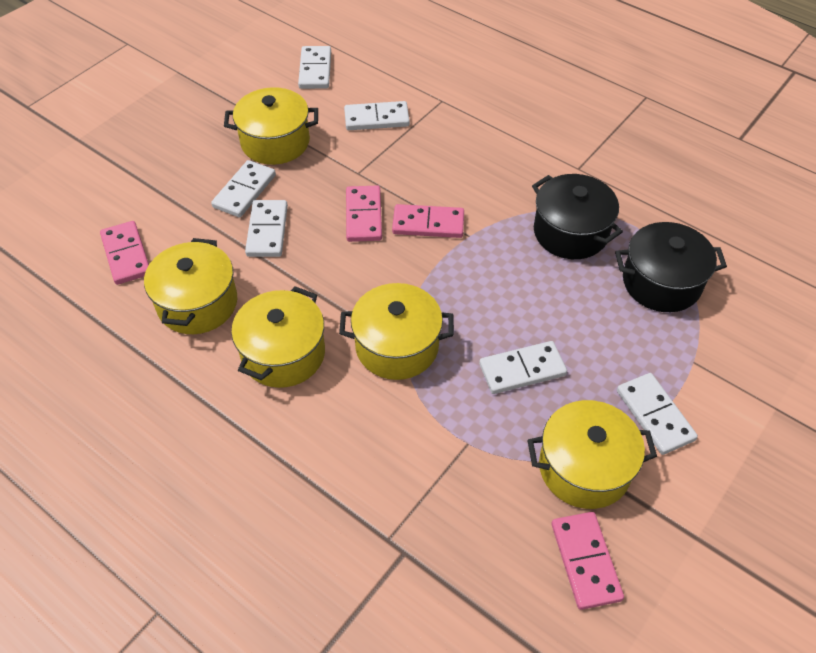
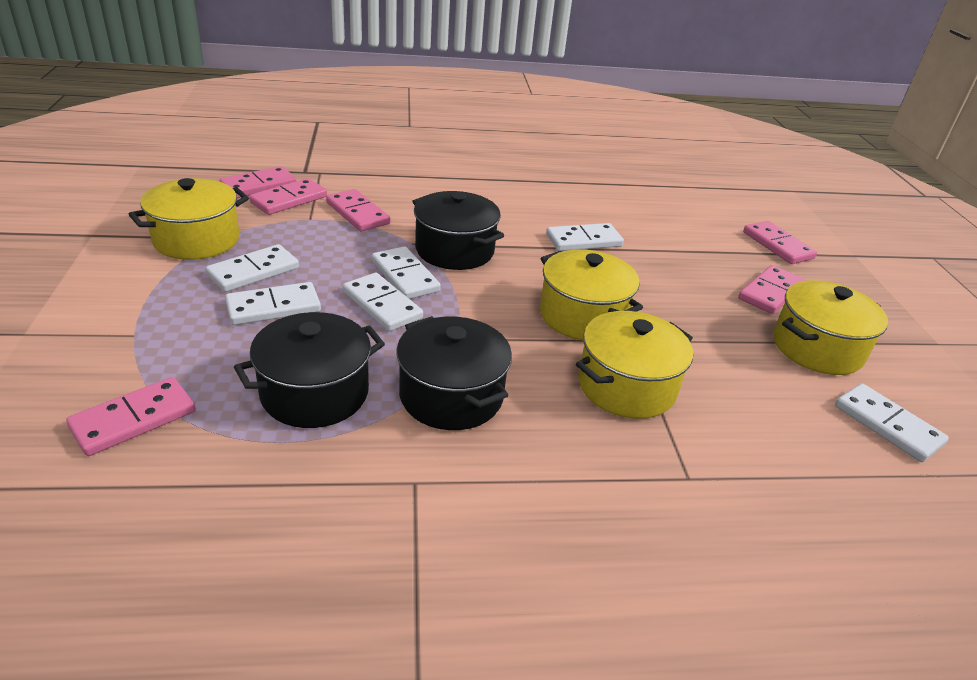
black pot: [532,174,623,259] [615,222,727,312] = 2 -> [234,312,385,428] [396,316,512,430] [412,191,504,270] = 3
pink domino: [100,221,149,285] [346,186,382,242] [392,204,464,238] [551,512,624,610] = 4 -> [66,377,196,456] [219,166,297,198] [249,178,327,215] [326,189,390,231] [738,265,805,314] [743,221,817,264] = 6
yellow pot: [144,238,237,334] [224,87,318,165] [231,286,325,388] [339,283,454,380] [527,400,657,509] = 5 -> [128,178,249,260] [540,249,643,340] [576,311,693,419] [773,280,888,375] = 4

